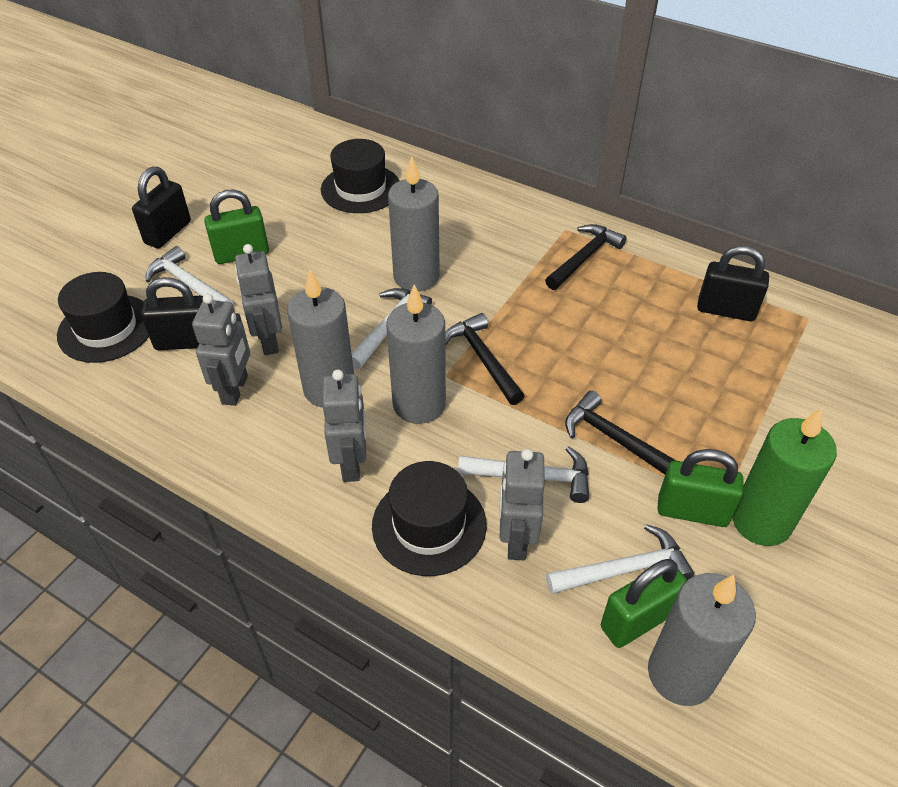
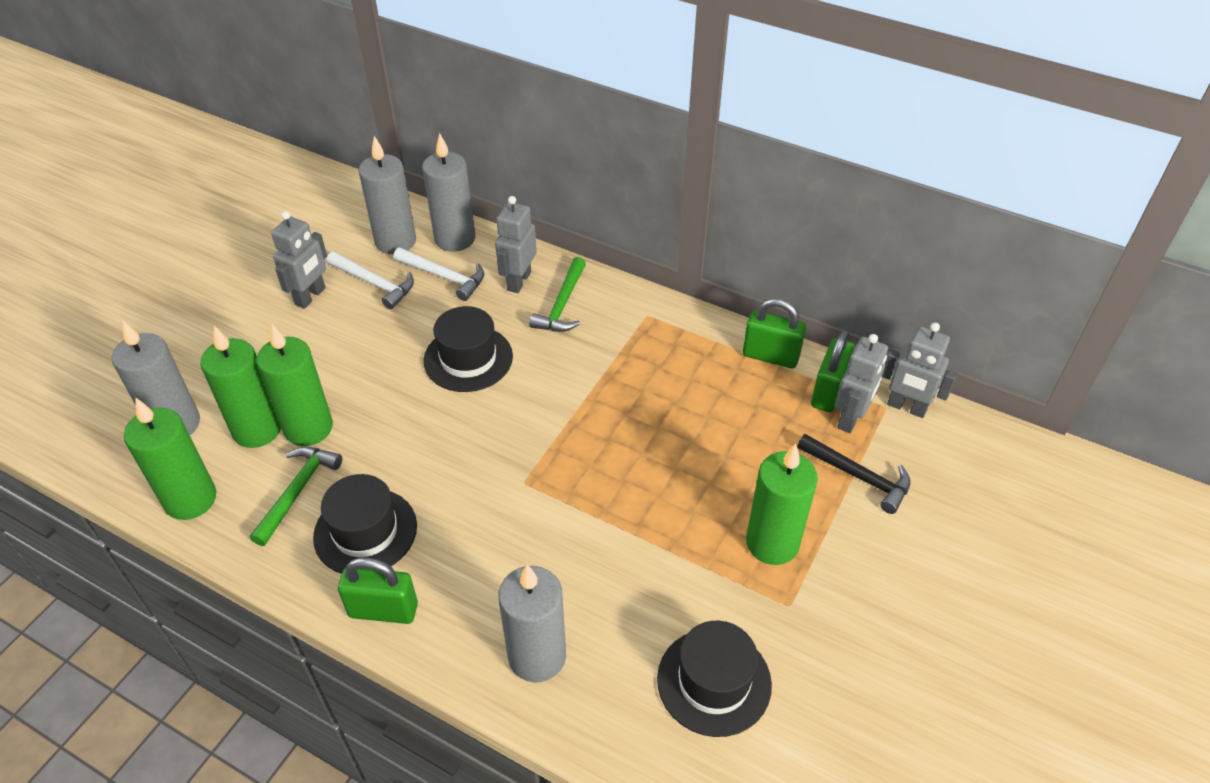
black hammer: [445,313,524,405] [545,224,627,290] [565,391,677,474] = 3 -> [797,434,911,514] = 1
black padlock: [132,167,191,248] [141,277,203,350] [697,246,769,321] = 3 -> none = 0
green candle: [732,407,837,546] = 1 -> [124,398,216,520] [200,326,281,448] [256,324,333,446] [746,443,818,565] = 4
green hammer: none = 0 -> [250,447,342,546] [529,257,586,332] = 2
white hammer: [146,246,233,304] [352,288,432,369] [458,446,589,503] [546,524,694,594] = 4 -> [327,252,414,309] [394,247,484,301] = 2

